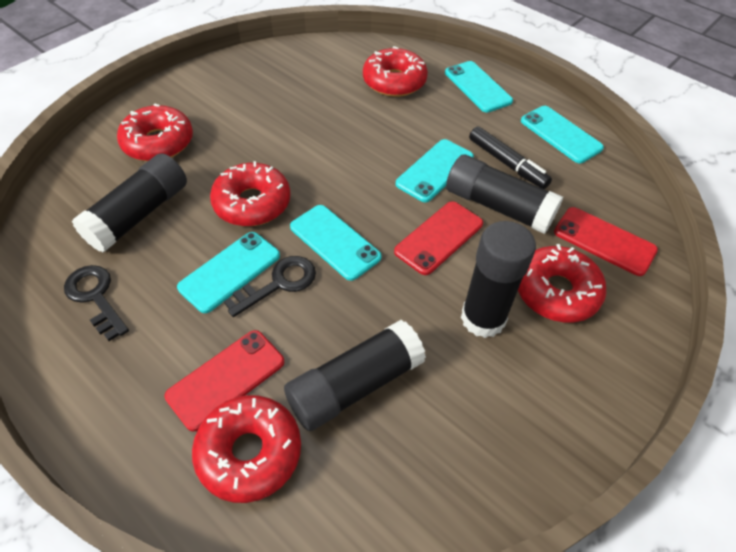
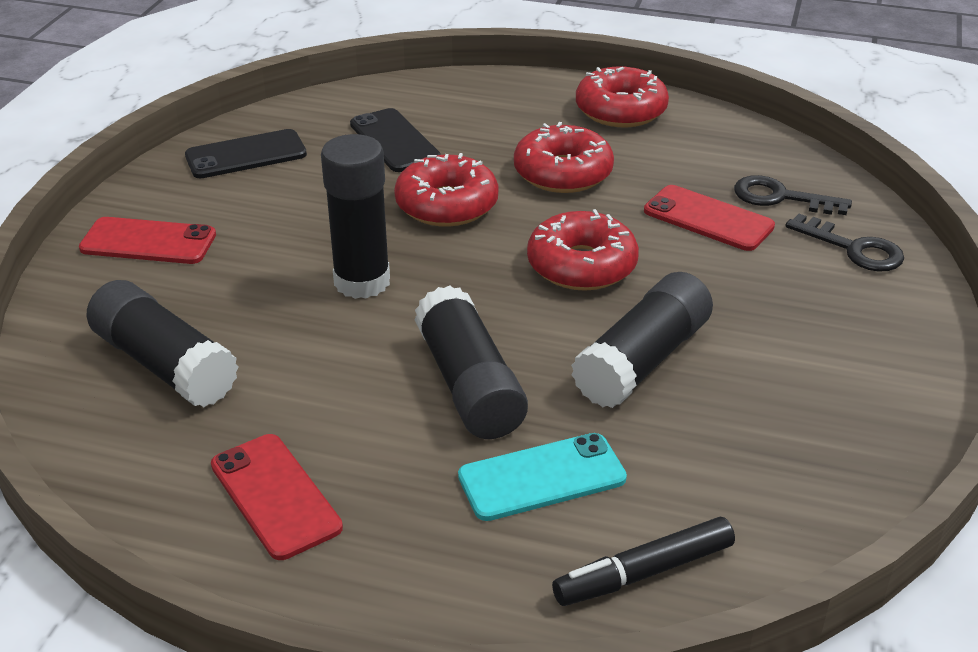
black phone: none = 0 -> [185,129,307,178] [350,108,441,172] = 2
red donut: [117,103,193,161] [192,395,301,503] [210,161,291,226] [363,46,428,97] [518,244,606,323] = 5 -> [394,153,498,227] [514,122,614,193] [527,209,639,291] [576,67,669,127] = 4
turquoise phone: [177,232,280,313] [290,205,382,281] [396,139,474,202] [445,61,513,113] [521,106,604,163] = 5 -> [458,433,627,521] = 1

